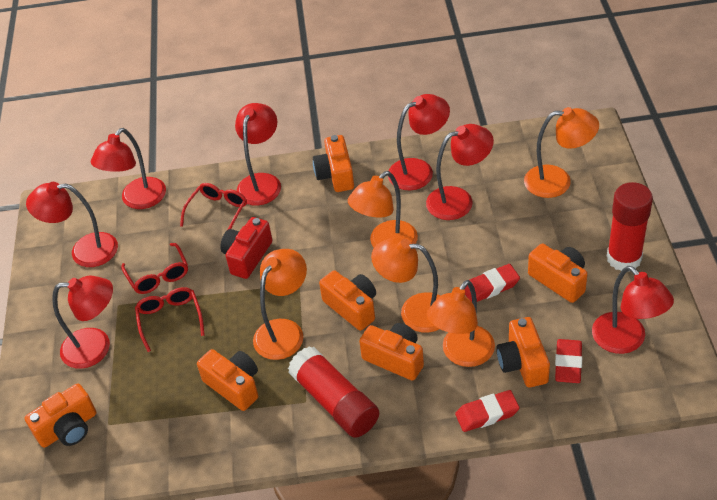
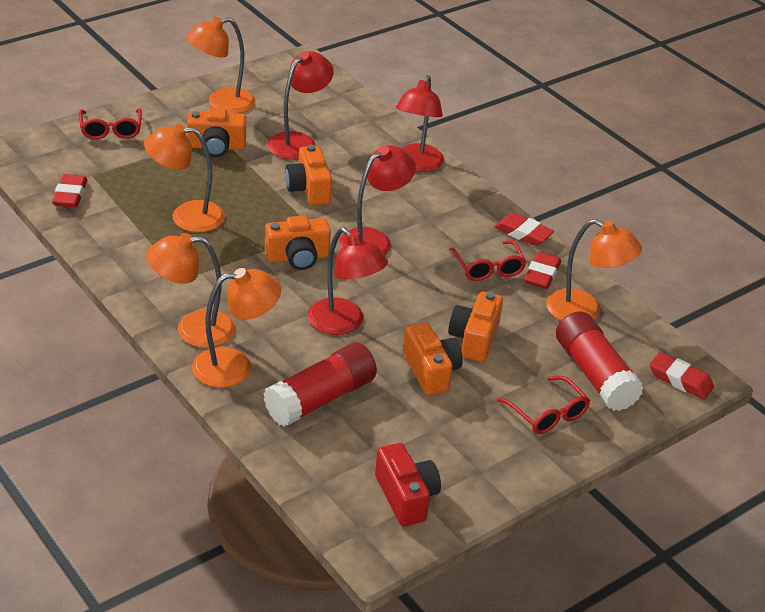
orange camera: [25,383,96,448] [197,349,258,411] [313,135,354,192] [319,270,376,331] [359,323,424,381] [496,317,550,387] [528,243,588,303] = 7 -> [187,108,246,157] [265,215,331,270] [285,145,332,205] [403,322,463,395] [448,292,503,362] = 5
red eraser: [455,390,520,432] [464,264,520,302] [555,339,582,383] = 3 -> [52,174,87,207] [494,213,554,246] [524,252,561,289] [650,352,714,400] = 4
red lamp: [26,182,118,267] [52,276,113,369] [91,128,166,209] [235,103,281,205] [388,94,450,190] [426,124,494,220] [592,266,674,354] = 7 -> [267,51,334,160] [307,228,388,335] [339,145,416,256] [396,75,444,172] = 4

